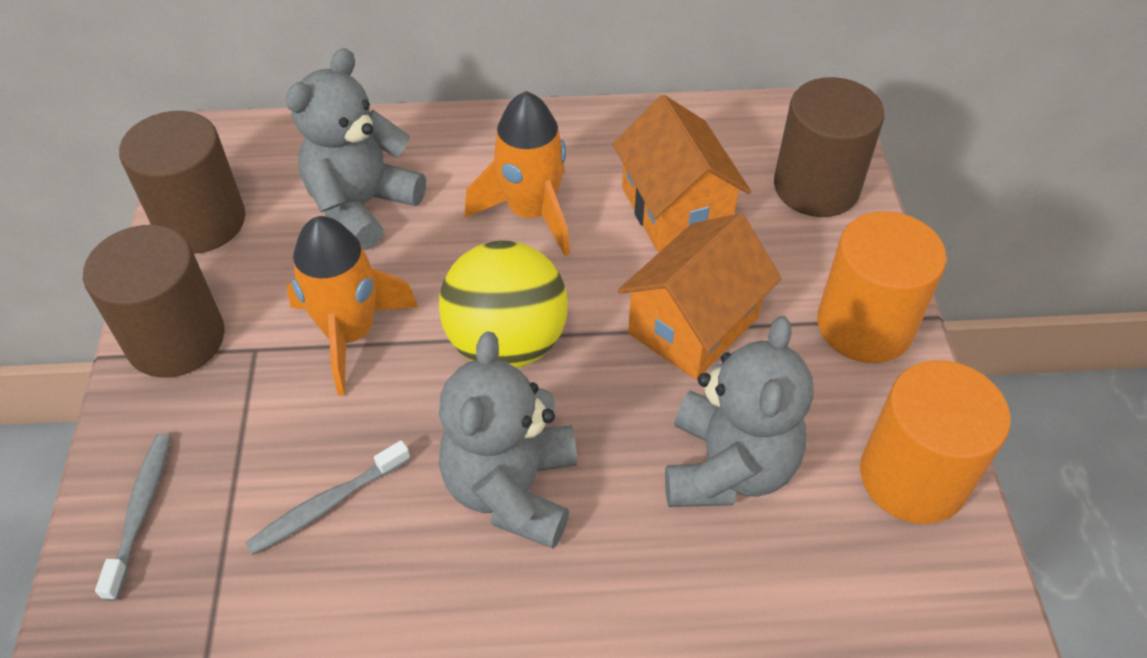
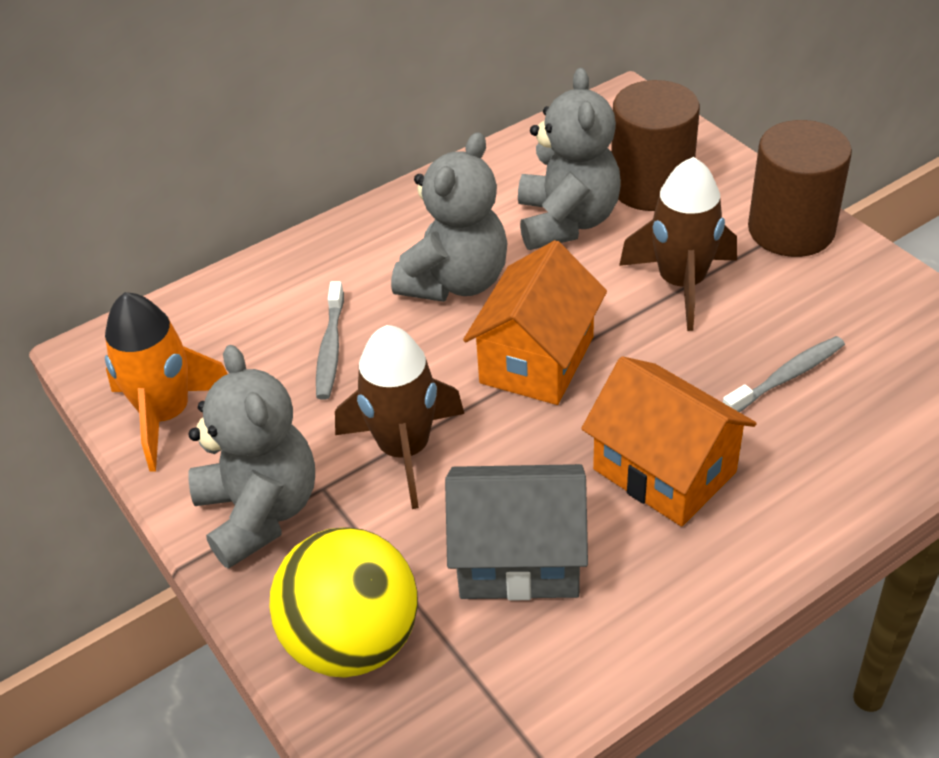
brown cylinder: [83,225,225,378] [119,111,245,253] [774,77,884,217] = 3 -> [611,80,700,211] [748,120,852,257] = 2
brown rocket: none = 0 -> [335,325,464,509] [619,157,737,331] = 2
grey house: none = 0 -> [445,464,588,601] = 1
orange cylinder: [817,211,946,363] [860,360,1011,524] = 2 -> none = 0
orange rocket: [287,216,418,395] [465,91,570,256] = 2 -> [105,292,228,472] = 1

